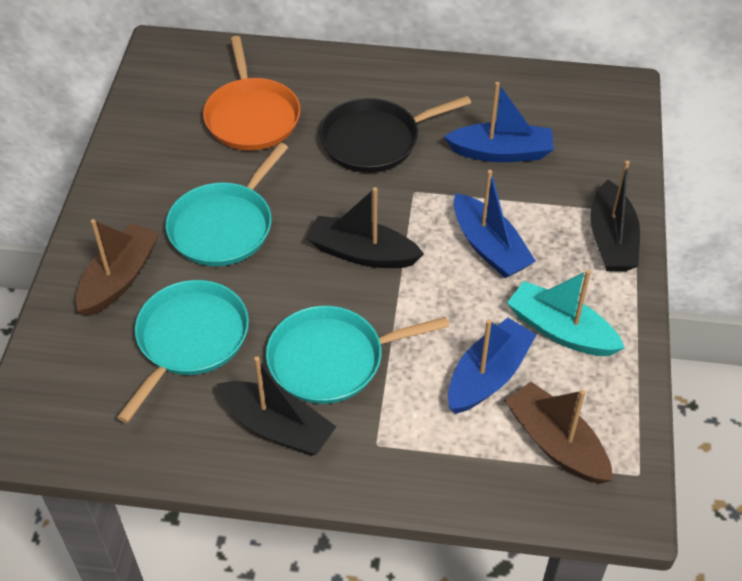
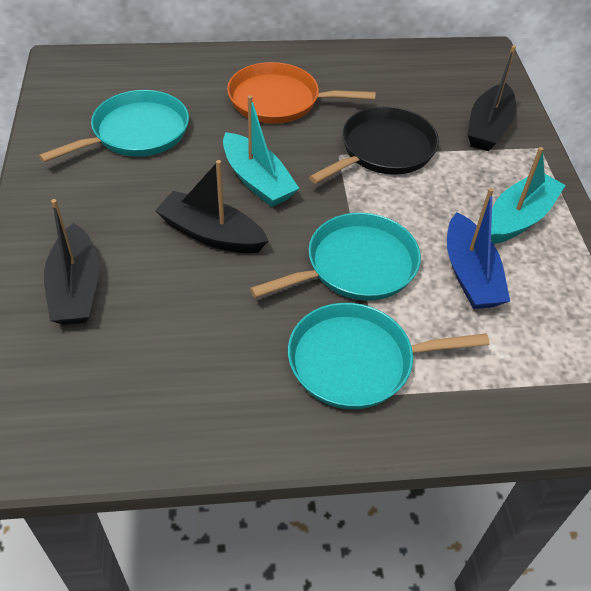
blue boat: [444,82,554,162] [448,318,537,414] [453,170,536,278] = 3 -> [447,188,510,309] = 1
brown boat: [76,219,159,316] [504,382,613,484] = 2 -> none = 0
turquoise boat: [507,270,625,356] = 1 -> [223,95,299,207] [491,147,566,244] = 2

